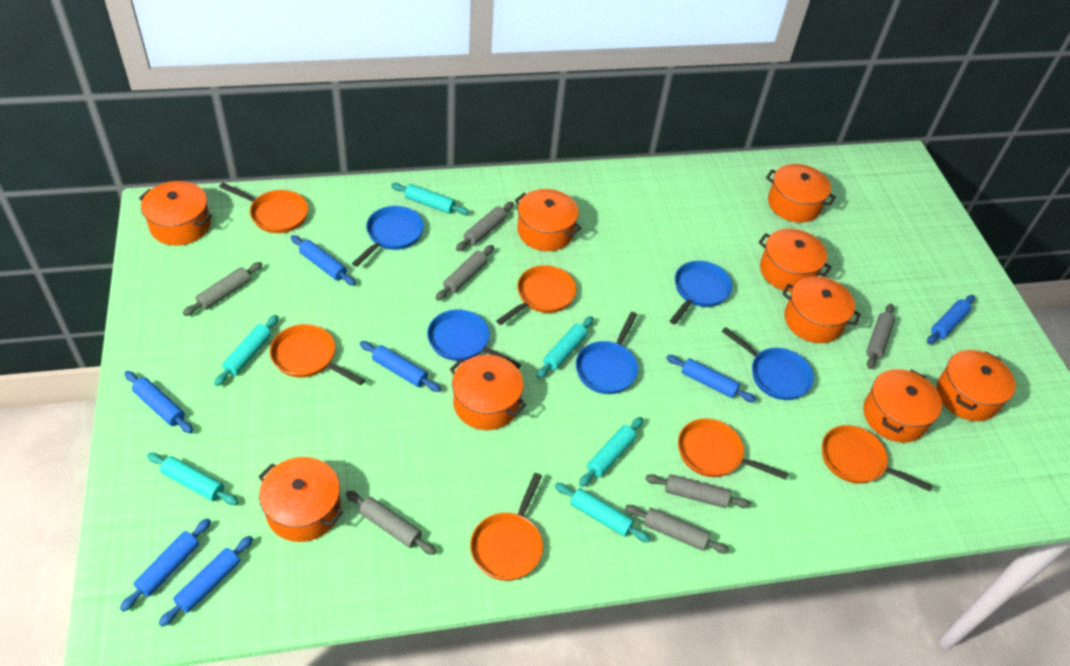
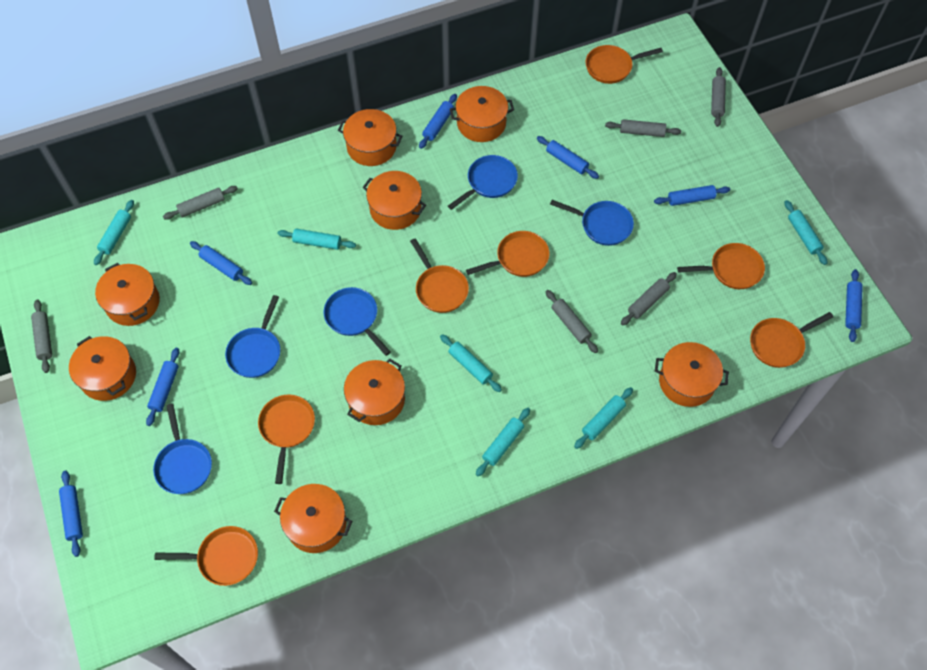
grey rolling pin: [183,262,262,316] [346,491,436,555] [436,245,494,301] [456,202,514,251] [625,505,730,554] [645,474,751,508] [866,304,895,369] = 7 -> [31,300,52,373] [163,186,238,220] [546,290,598,353] [605,119,681,137] [621,272,677,326] [711,67,726,127] = 6
orange pan: [219,183,308,233] [270,324,365,385] [470,473,543,581] [496,265,577,325] [678,418,788,480] [822,425,933,492] = 6 -> [154,526,258,586] [258,394,315,484] [410,238,469,313] [466,231,550,277] [585,45,663,84] [677,243,765,289] [750,312,833,368] = 7
orange pot: [139,181,212,246] [258,457,343,542] [450,355,526,430] [515,189,582,251] [759,229,832,292] [766,164,836,223] [782,276,861,343] [863,369,942,443] [937,350,1016,421] = 9 -> [69,336,136,401] [95,263,160,326] [274,484,352,553] [338,109,402,166] [344,359,405,425] [363,171,426,230] [450,86,514,142] [655,342,729,407] = 8

